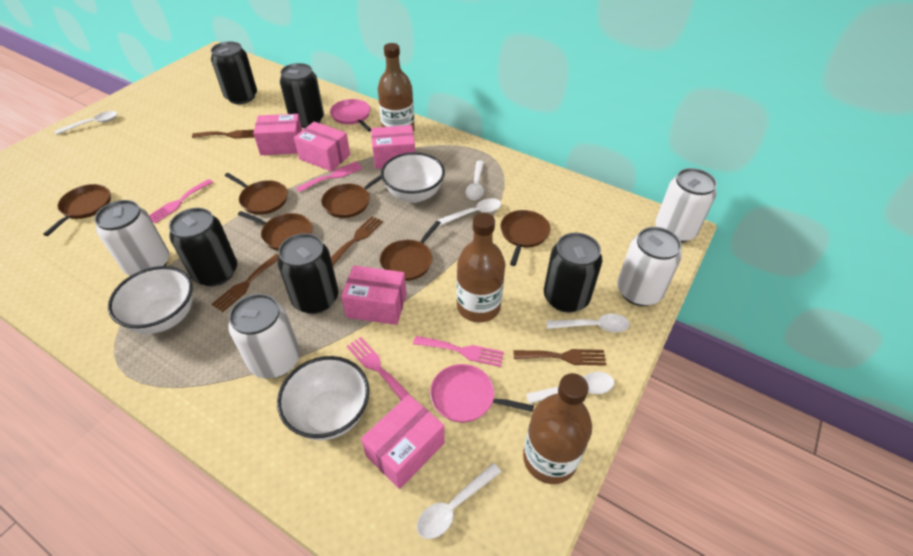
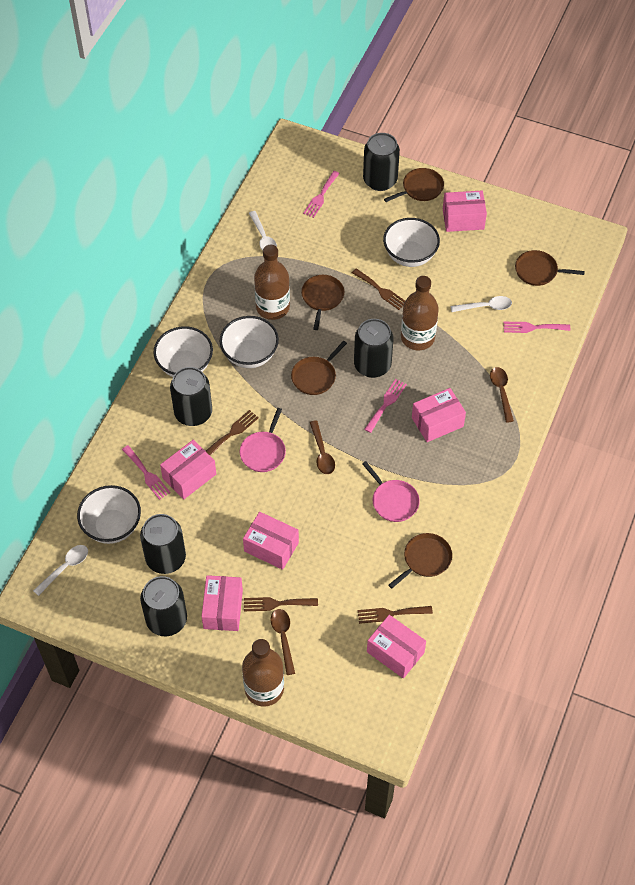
brown pan: [43,184,111,236] [225,173,288,215] [238,211,313,251] [321,175,382,218] [380,221,441,281] [500,210,551,266] = 6 -> [291,341,347,395] [301,275,344,330] [384,168,444,202] [388,533,452,589] [515,250,585,286] = 5
brown spoon: none = 0 -> [271,609,295,675] [310,420,335,474] [490,367,514,423] = 3
pink box: [253,114,302,155] [294,122,350,172] [341,265,407,325] [361,394,445,489] [371,125,415,169] = 5 -> [160,440,216,499] [201,575,243,631] [243,512,299,570] [367,615,426,679] [412,388,466,442] [443,190,487,232] = 6
white bowl: [108,266,193,334] [277,356,369,440] [381,152,445,203] = 3 -> [77,485,141,544] [154,326,213,377] [220,316,279,368] [383,218,440,267] = 4
white can: [94,200,169,276] [228,294,300,379] [617,227,682,306] [655,168,717,243] = 4 -> none = 0
white spoon: [55,111,117,135] [417,463,501,539] [437,198,501,226] [465,160,484,200] [526,372,614,404] [546,314,630,332] = 6 -> [33,545,88,596] [249,211,277,251] [451,296,512,312] = 3

